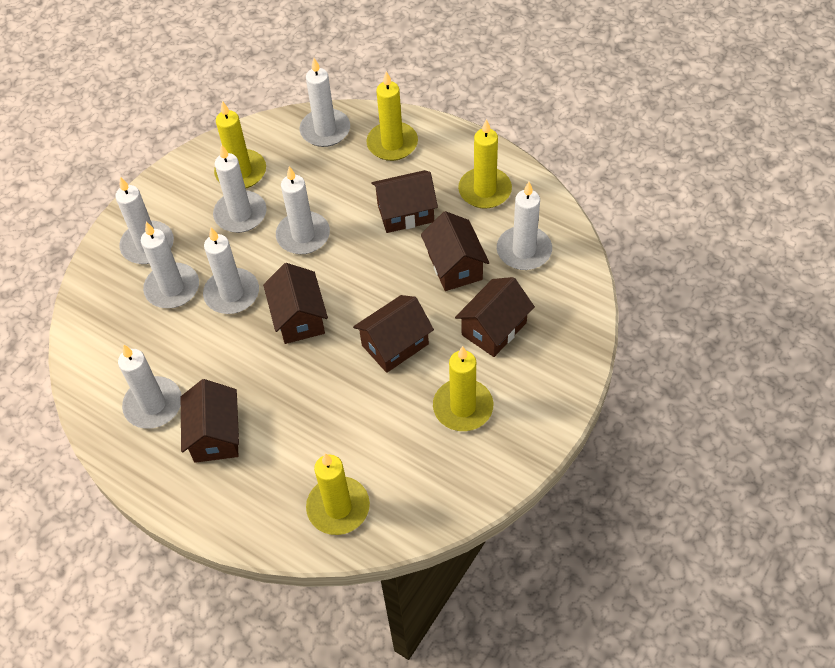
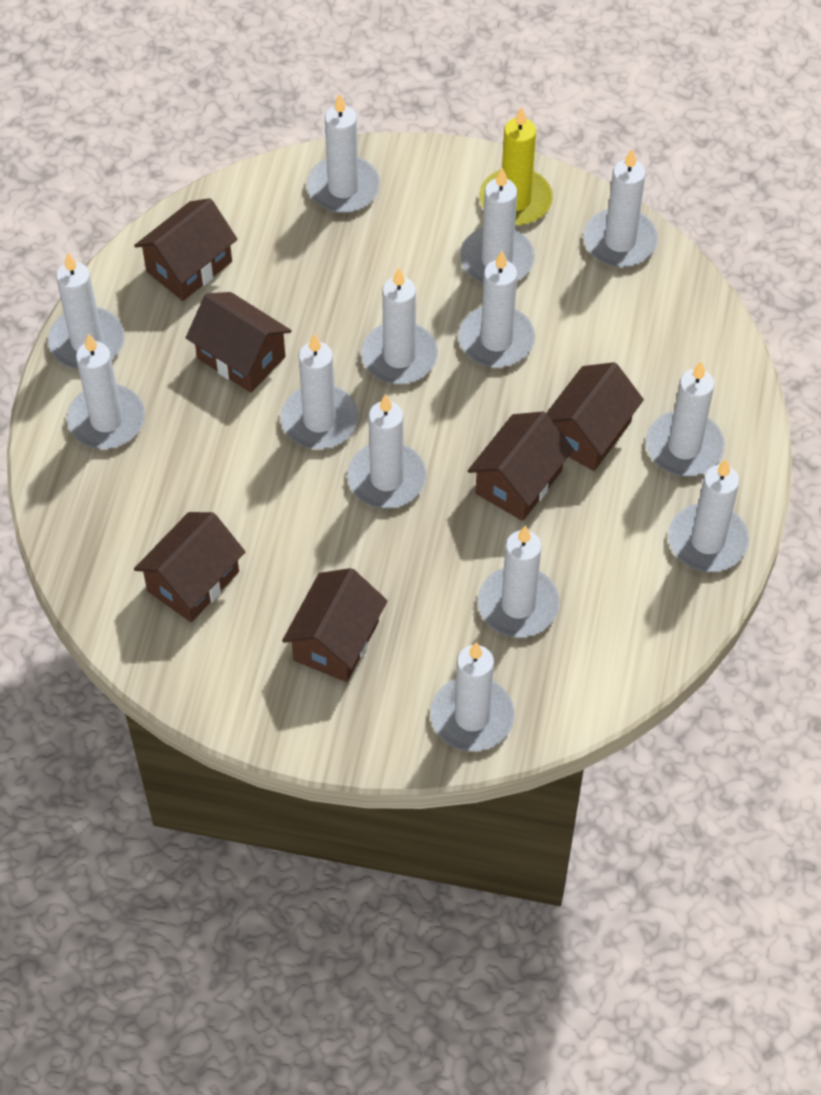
white candle: [115,177,174,264] [118,344,182,429] [141,222,199,308] [203,228,259,314] [213,144,267,233] [276,166,330,254] [300,58,350,147] [497,182,552,270] = 8 -> [48,253,124,369] [67,333,145,449] [280,334,358,449] [307,94,380,213] [347,394,427,508] [361,268,438,384] [431,642,515,751] [459,251,535,367] [460,168,535,283] [478,526,560,637] [584,149,658,267] [646,361,725,476] [668,459,749,572] = 13
yellow candle: [214,101,266,188] [306,453,370,535] [366,71,418,161] [433,346,493,431] [458,119,512,209] = 5 -> [479,107,553,226] = 1

